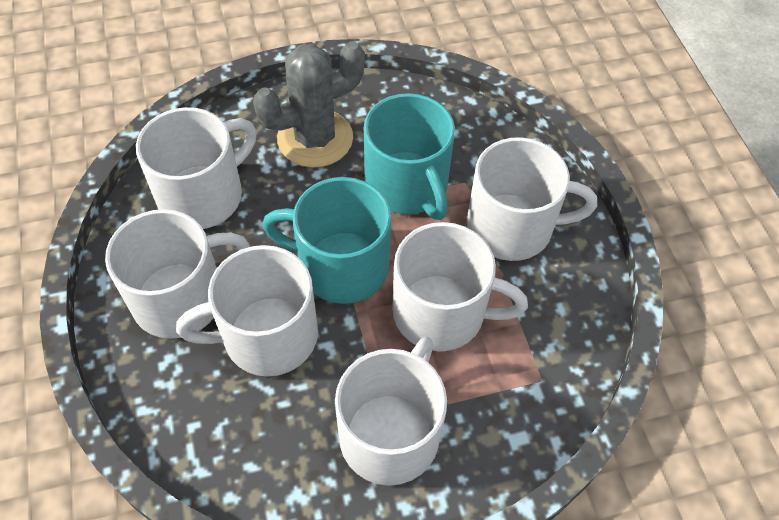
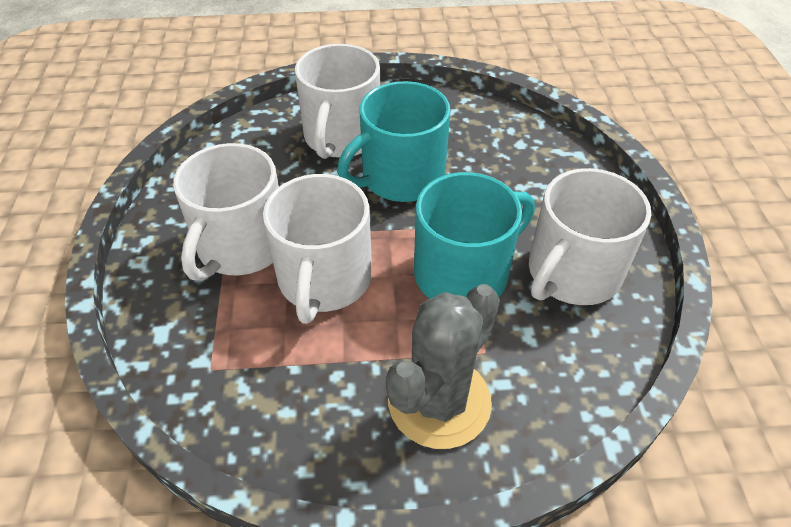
white mug: [105,209,250,339] [136,107,257,229] [176,245,318,377] [335,337,447,486] [392,222,528,352] [466,137,597,261] = 6 -> [173,143,279,281] [263,174,372,324] [295,44,380,159] [529,168,651,305] = 4

